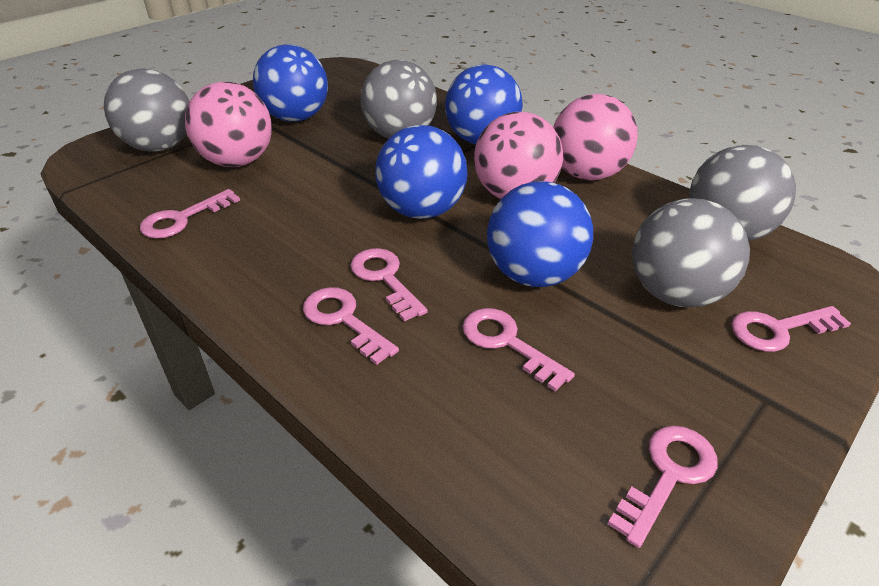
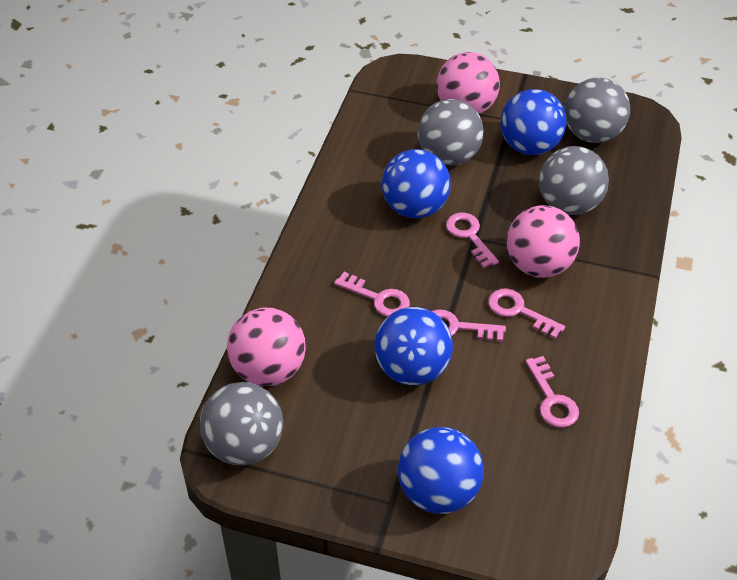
pink key: [140,189,240,239] [303,287,399,365] [350,248,428,321] [462,308,575,391] [608,426,718,548] [731,306,851,352] = 6 -> [334,272,410,317] [432,309,506,342] [446,213,499,268] [488,288,565,339] [526,356,579,428] = 5

